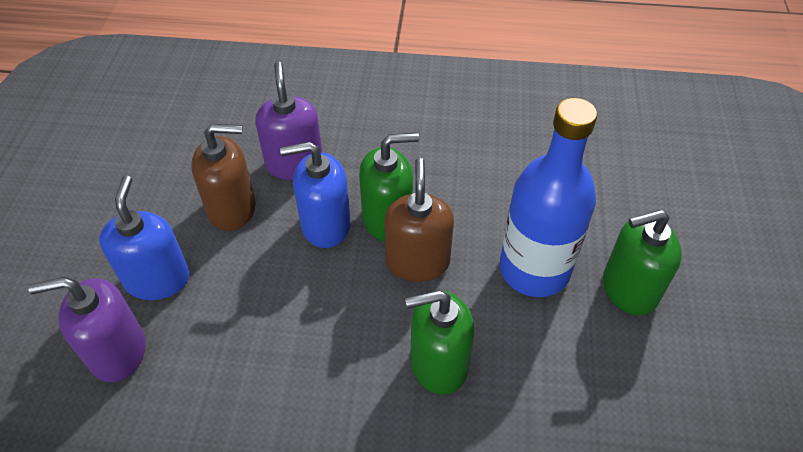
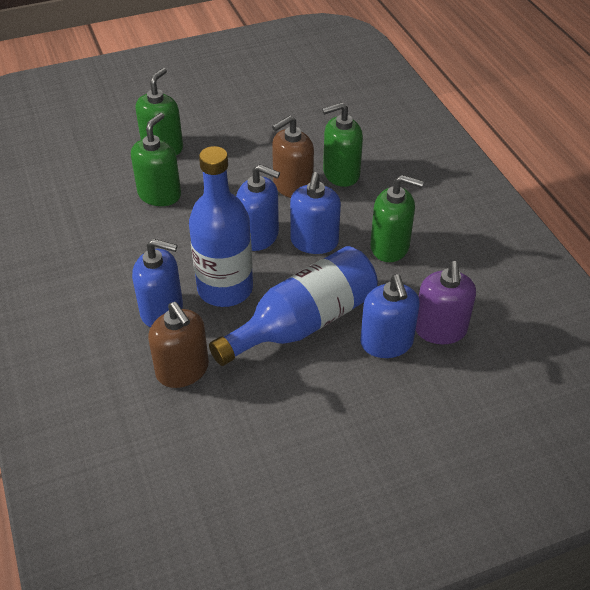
blue bottle: [499,98,597,297] = 1 -> [189,146,253,307] [209,246,378,366] = 2
blue soap dispenser: [99,176,189,300] [280,141,351,248] = 2 -> [132,239,183,327] [236,164,280,251] [290,172,341,254] [360,274,420,358] = 4
green soap dispenser: [359,133,419,241] [405,290,474,395] [603,210,682,315] = 3 -> [131,113,181,206] [135,68,183,155] [322,102,363,187] [370,175,424,262] = 4
purple soap dispenser: [28,277,146,382] [255,62,323,180] = 2 -> [416,261,476,344] = 1

